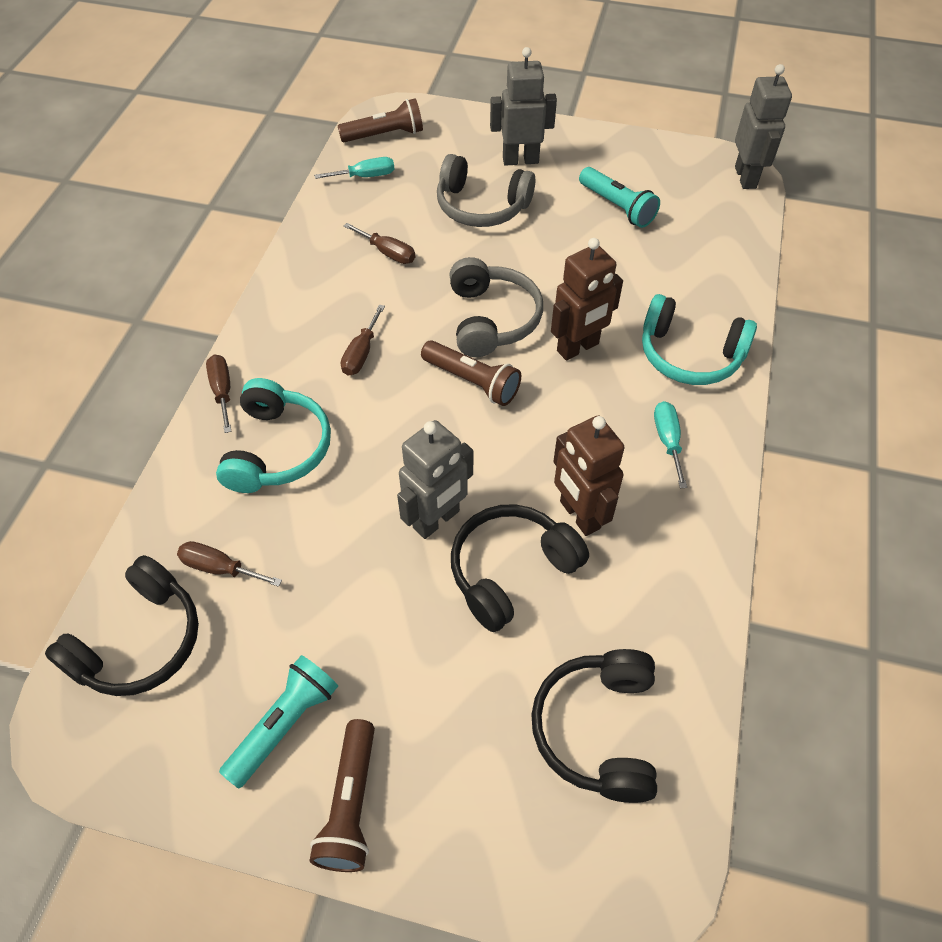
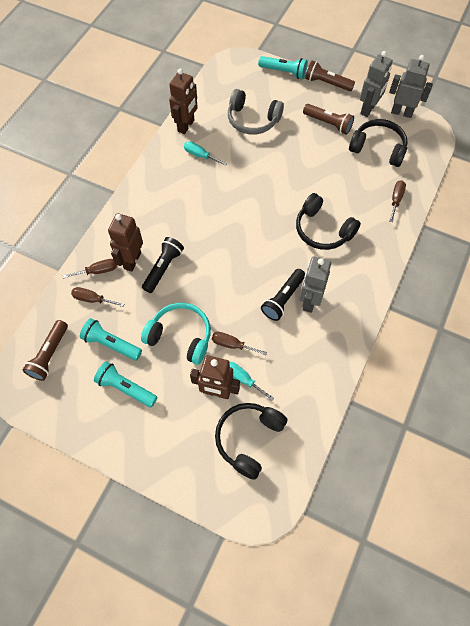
black flashlight: none = 0 -> [142,237,184,293] [261,269,305,321] = 2
brown robot: [551,238,623,361] [553,416,624,536] = 2 -> [108,213,143,272] [169,69,198,134] [190,355,240,399] = 3
grey headphones: [437,154,535,227] [450,257,543,357] = 2 -> [228,89,284,135] = 1
turquoise flashlight: [219,655,338,789] [579,167,660,228] = 2 -> [80,318,142,360] [94,361,157,408] [258,56,308,79] = 3
turquoise headphones: [216,378,331,493] [642,294,757,385] = 2 -> [141,303,211,365] = 1

